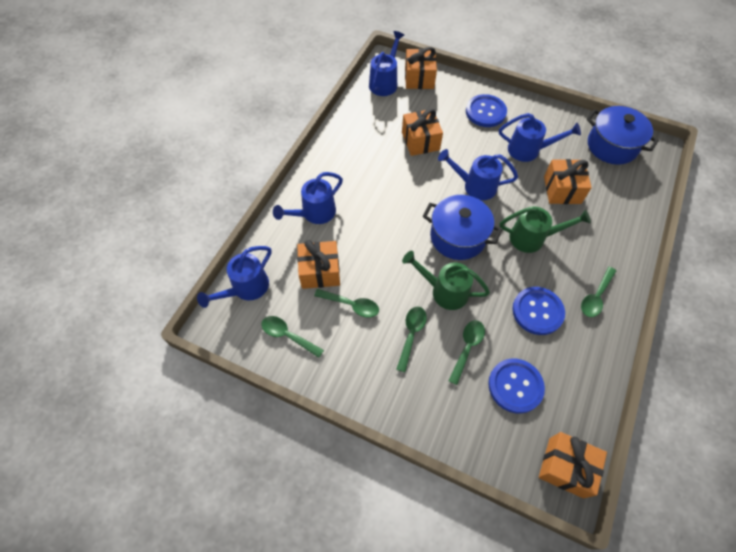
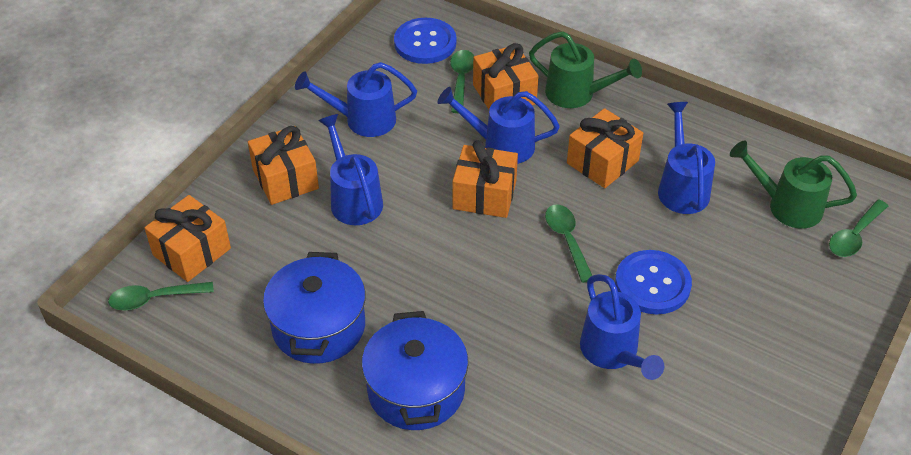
blue button: [466,94,507,127] [488,359,545,414] [512,287,565,335] = 3 -> [394,18,457,64] [615,250,692,314] = 2
green spoon: [262,316,324,358] [314,289,379,317] [396,307,427,372] [448,320,485,385] [581,267,616,317] = 5 -> [108,282,214,310] [450,50,474,113] [545,205,592,283] [829,199,888,257] = 4

